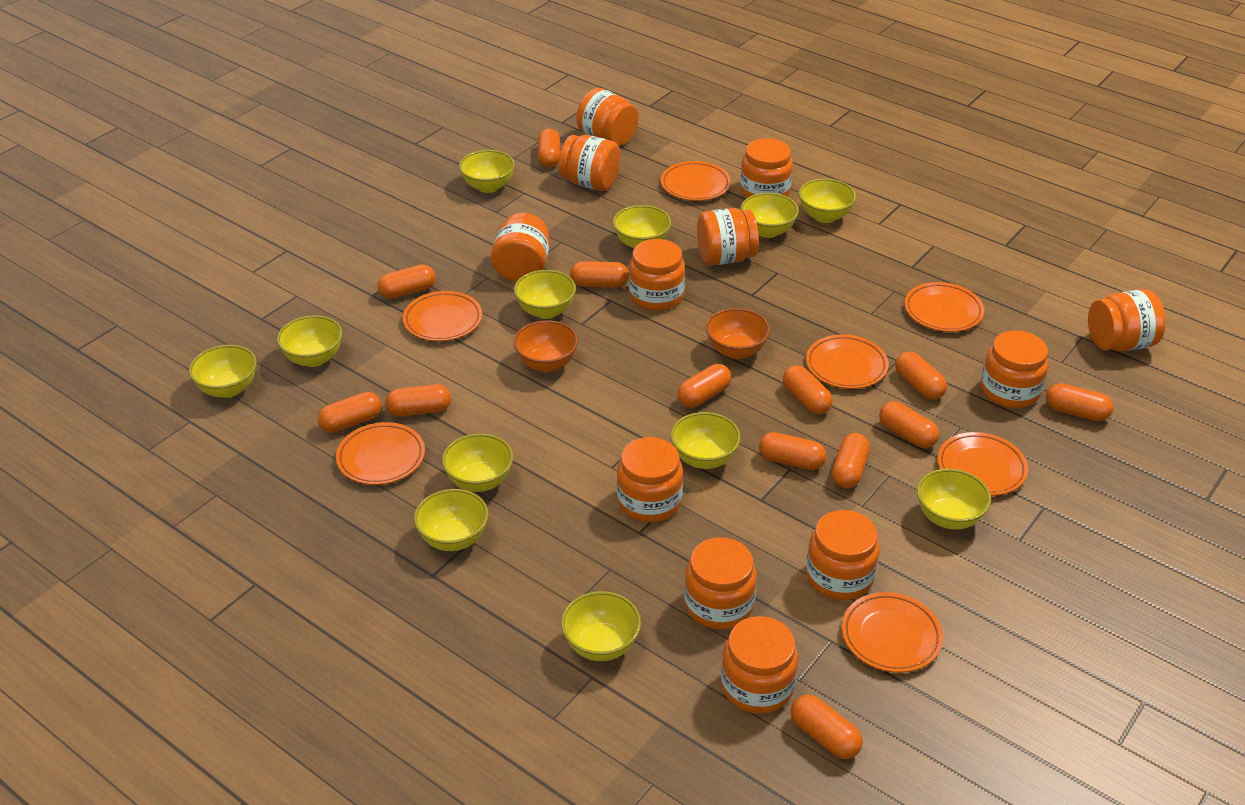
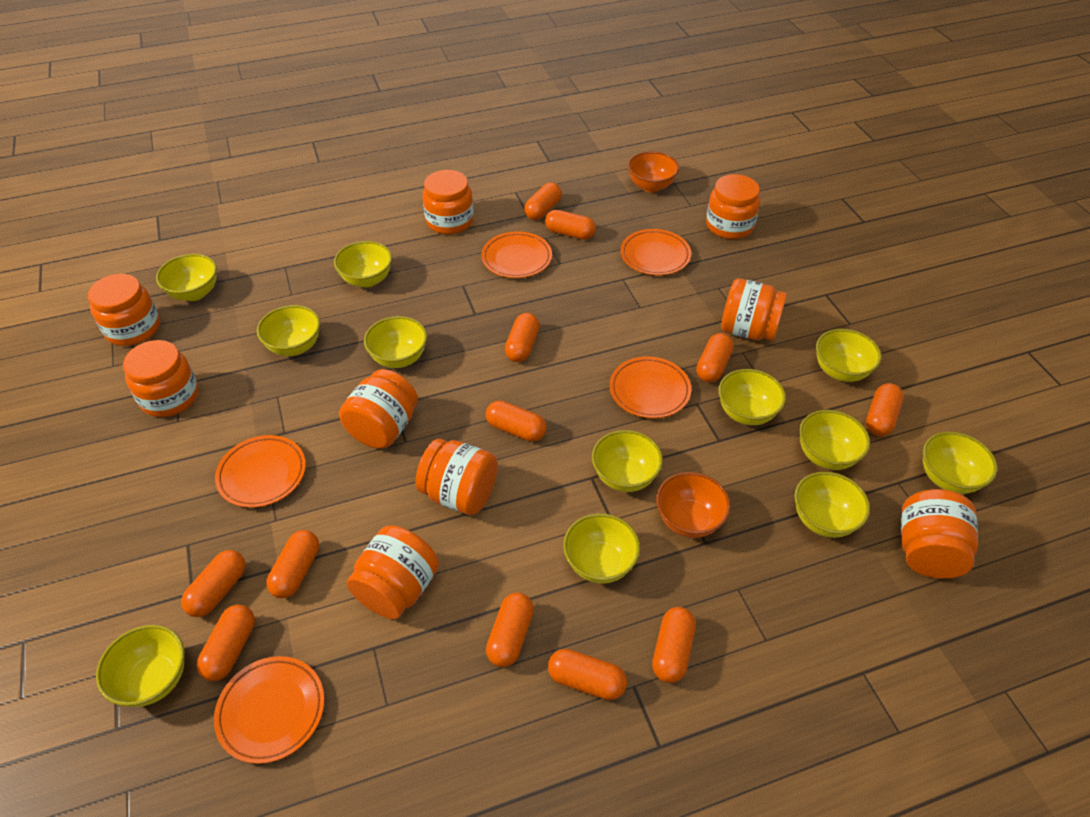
orange capsule: [317,392,382,433] [378,265,436,299] [385,384,451,417] [538,129,561,168] [570,261,629,288] [677,364,731,408] [759,432,826,470] [783,365,833,414] [791,695,863,759] [832,433,870,488] [879,401,939,448] [895,352,947,400] [1046,383,1113,421] = 13 -> [181,550,246,617] [197,605,255,681] [266,530,319,598] [486,401,547,442] [486,593,534,667] [505,313,540,362] [524,182,562,220] [545,210,596,240] [548,649,627,700] [652,607,696,683] [696,333,734,382] [866,383,904,436] = 12
orange jar: [491,213,550,282] [559,135,621,191] [576,88,639,146] [617,437,683,522] [629,239,685,311] [684,537,757,629] [697,208,759,266] [721,616,798,714] [740,138,793,198] [806,510,880,600] [981,330,1049,408] [1088,289,1166,351] = 12 -> [88,274,160,346] [123,340,198,417] [339,369,418,449] [347,525,439,619] [416,439,498,515] [423,170,474,234] [706,174,760,239] [721,278,787,341] [901,489,978,579] = 9
orange plate: [336,422,425,485] [403,291,482,341] [661,161,731,201] [806,334,889,389] [842,592,943,673] [904,282,984,332] [937,432,1028,496] = 7 -> [214,656,324,764] [215,435,306,508] [481,231,552,278] [609,356,691,419] [620,229,691,275] = 5

